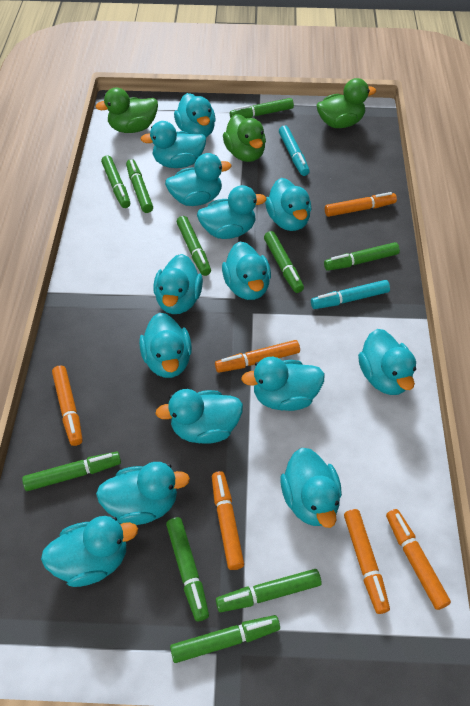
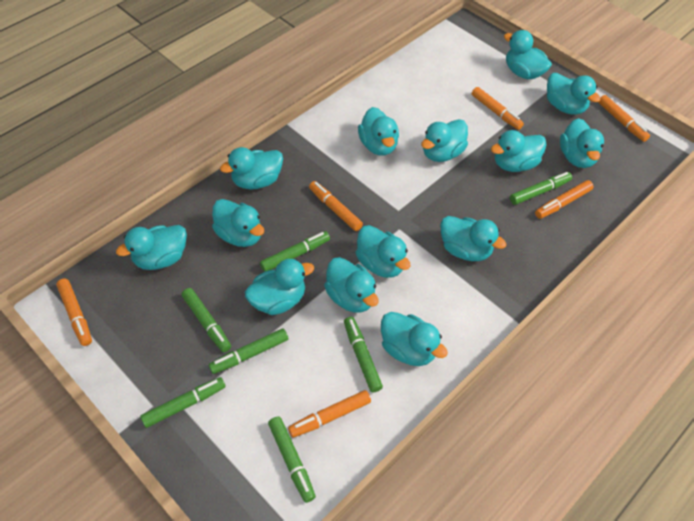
green duck: [96,87,158,133] [223,114,266,162] [316,78,376,128] = 3 -> none = 0
green marker: [22,452,121,491] [101,155,130,208] [126,159,153,213] [166,517,209,621] [170,615,280,663] [177,216,211,276] [216,569,321,612] [230,98,294,118] [264,231,304,293] [324,242,400,271] = 10 -> [140,377,226,428] [182,288,231,352] [209,328,288,374] [260,231,330,272] [268,416,316,503] [344,317,383,392] [510,172,572,205] = 7
turquoise marker: [279,125,310,176] [311,280,390,309] = 2 -> none = 0

